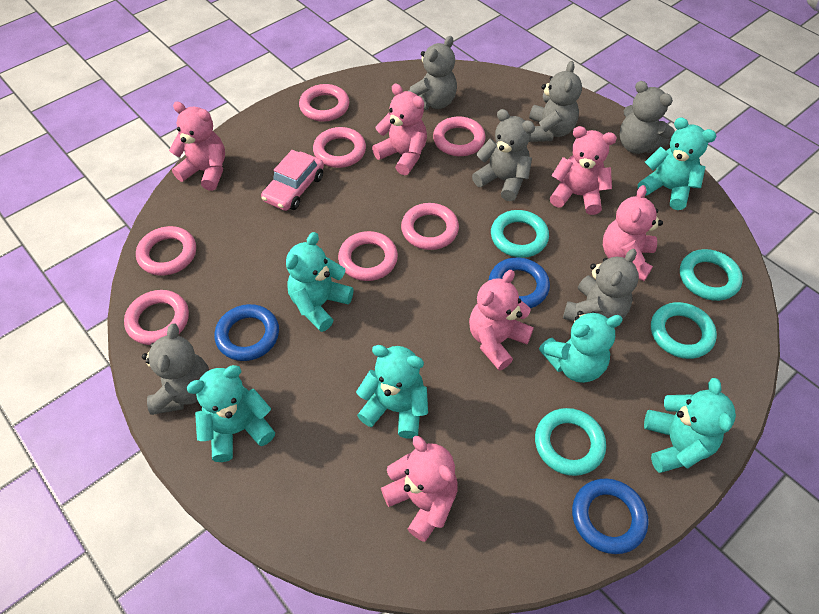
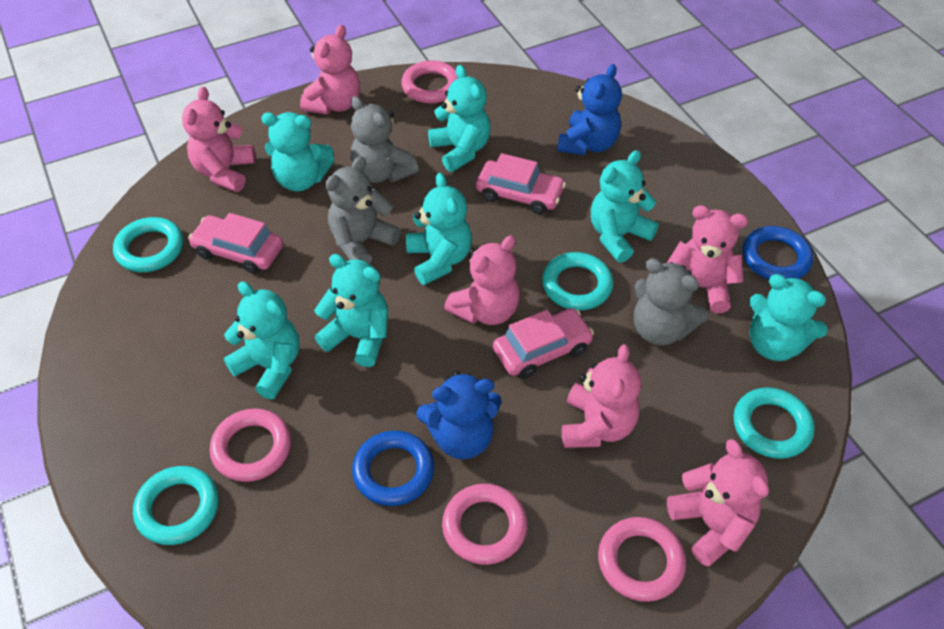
blue ring: [214,304,279,361] [489,257,550,308] [572,478,649,554] = 3 -> [352,431,434,506] [742,226,813,279] = 2
blue teddy bear: none = 0 -> [416,371,502,459] [557,64,622,155] = 2
grey teddy bear: [142,323,209,415] [408,36,457,110] [472,109,535,201] [529,61,582,142] [563,249,639,322] [619,81,675,154] = 6 -> [325,156,401,264] [351,96,419,183] [634,258,708,345] = 3
pink car: [261,150,324,211] = 1 -> [188,213,283,274] [476,153,566,214] [493,308,594,379] = 3
pink ring: [124,290,189,345] [136,226,196,276] [299,84,349,122] [313,127,366,168] [338,231,398,281] [401,203,459,250] [433,116,486,156] = 7 -> [210,408,291,482] [401,60,458,103] [442,484,527,565] [598,517,686,602] = 4
turquoise teddy bear: [186,365,275,462] [286,232,353,332] [356,345,428,439] [539,311,623,383] [638,117,716,210] [644,378,736,473] = 6 -> [224,281,300,400] [261,112,334,191] [314,254,388,367] [406,173,472,285] [428,65,490,172] [591,150,659,263] [749,274,828,361] = 7

